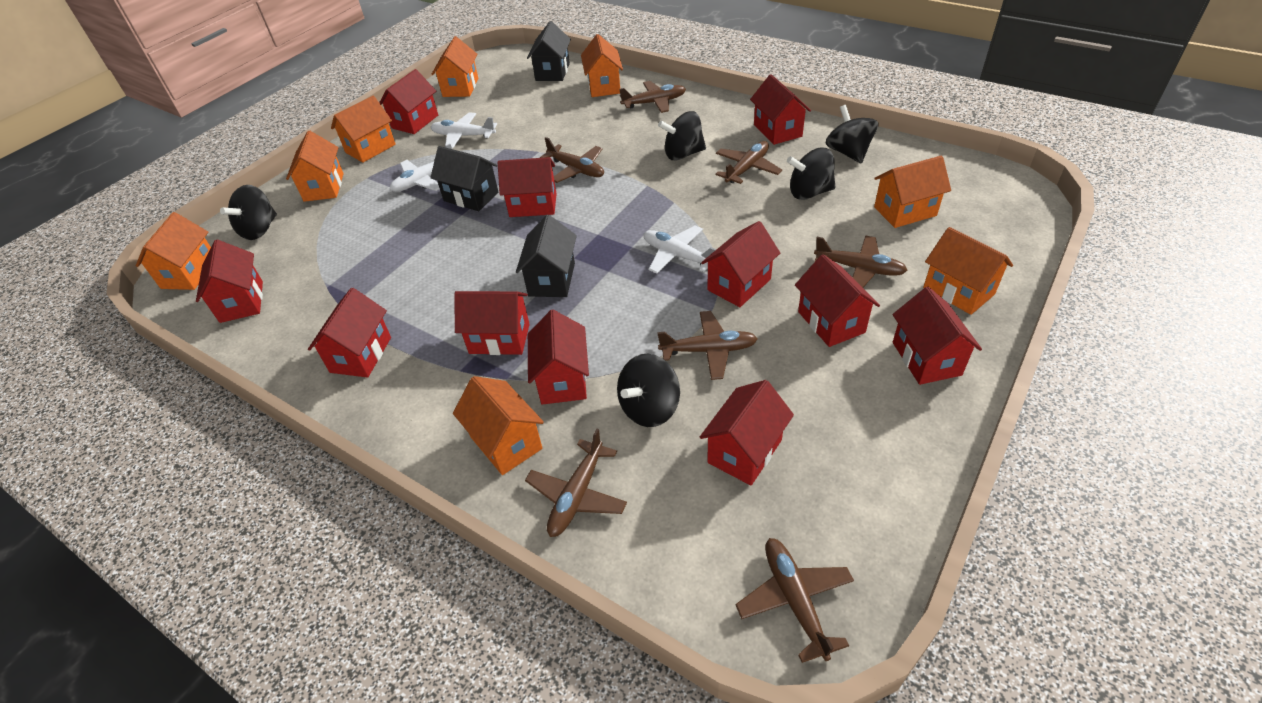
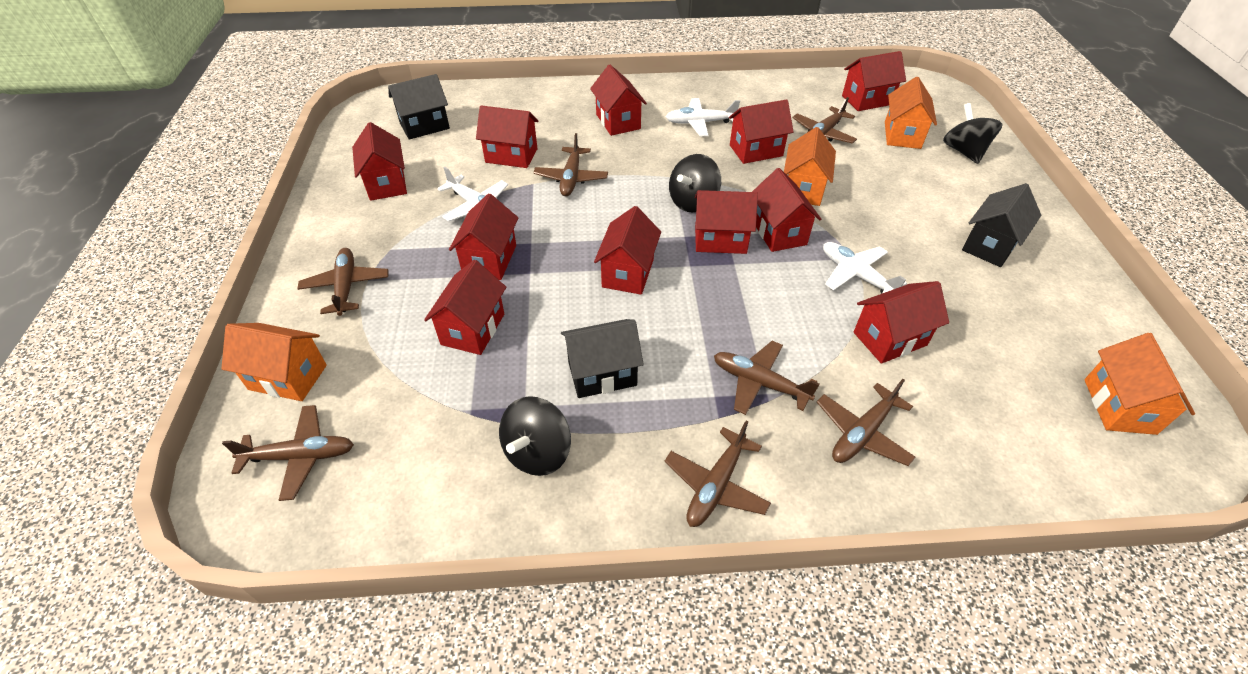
black spinning top: [220,185,277,240] [617,354,680,427] [658,111,706,161] [787,148,835,200] [825,105,879,163] = 5 -> [499,396,571,476] [669,154,721,213] [943,103,1003,164] = 3
orange house: [136,212,211,290] [286,131,344,202] [331,96,396,163] [431,36,478,97] [453,376,544,475] [581,34,623,97] [874,156,951,228] [923,227,1013,315] = 8 -> [221,323,327,401] [784,127,836,206] [885,77,937,149] [1084,333,1195,435] = 4

